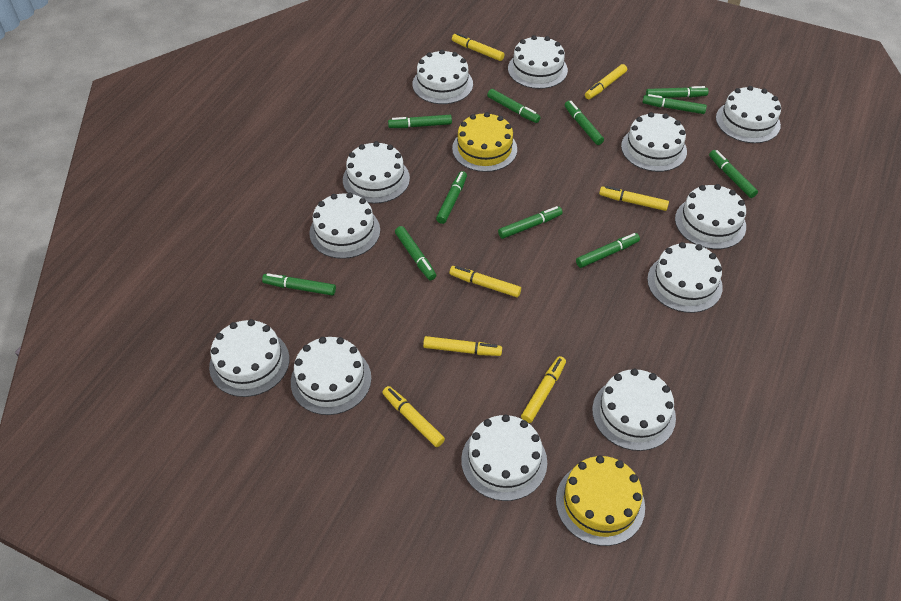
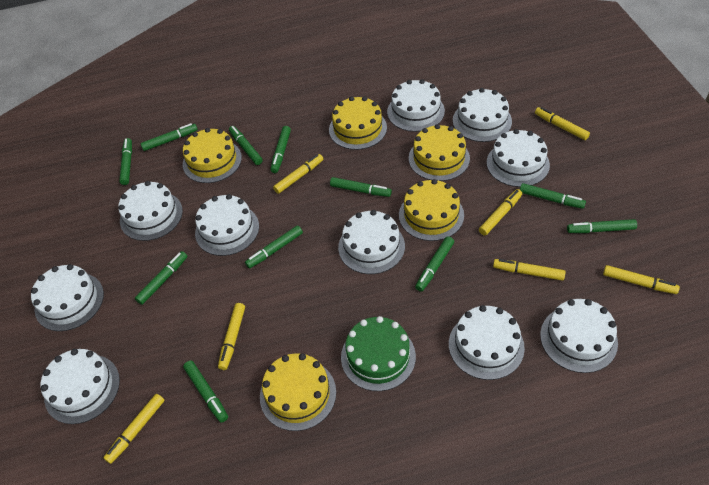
green cake: none = 0 -> [341,316,416,391] = 1
white cake: [209,319,289,397] [291,337,371,415] [309,193,380,259] [343,141,410,204] [413,50,473,104] [461,414,547,501] [508,35,568,89] [592,369,676,451] [621,112,687,172] [647,242,723,313] [675,184,746,249] [716,86,781,143] = 12 -> [31,264,104,331] [41,349,120,424] [118,181,183,241] [195,194,259,256] [338,210,405,274] [387,79,445,132] [449,305,525,380] [453,88,512,142] [487,129,550,187] [540,299,618,373] = 10
yellow cake: [452,112,517,172] [556,455,645,546] = 2 -> [183,128,242,183] [260,353,336,431] [329,96,387,150] [399,179,464,241] [409,124,470,181] = 5

